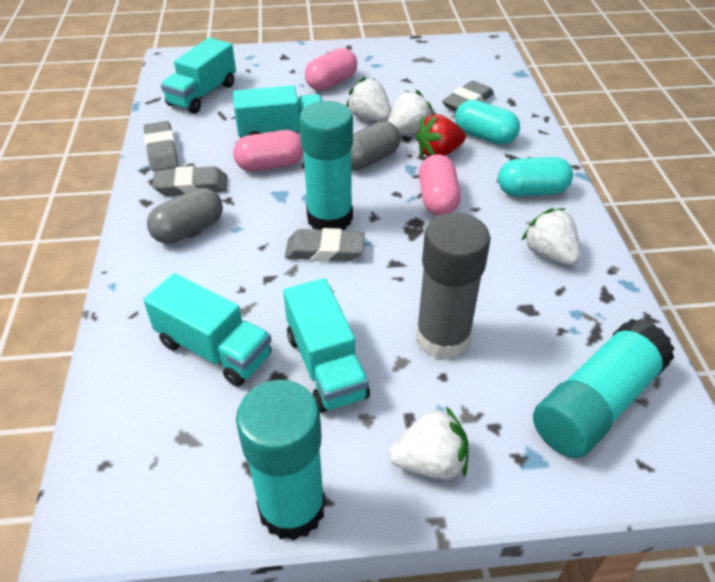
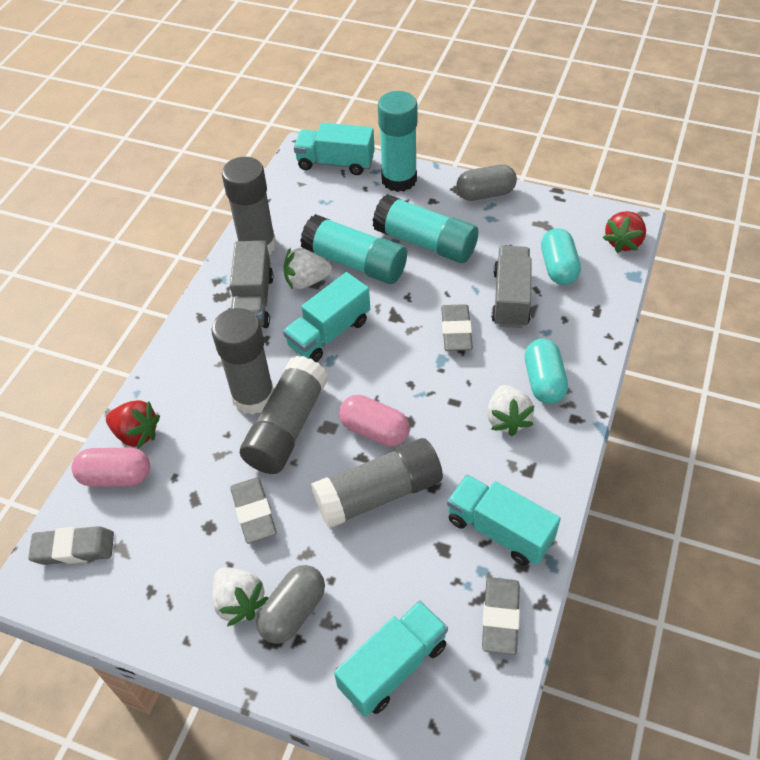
grey glue stick: [416,213,491,360] = 1 -> [212,308,274,415] [222,157,277,255] [240,356,328,474] [311,438,443,529] = 4
grey truck: none = 0 -> [230,240,274,328] [491,246,532,328] = 2
pink capsule: [233,130,304,171] [305,48,357,91] [419,154,461,216] = 3 -> [72,448,150,487] [339,395,410,447] = 2
red strawberry: [415,114,466,157] = 1 -> [106,400,160,449] [603,211,646,253] = 2
white strawberry: [346,77,391,121] [387,90,432,135] [389,407,469,479] [521,208,581,266] = 4 -> [212,567,268,626] [284,248,332,290] [487,385,534,436] = 3

